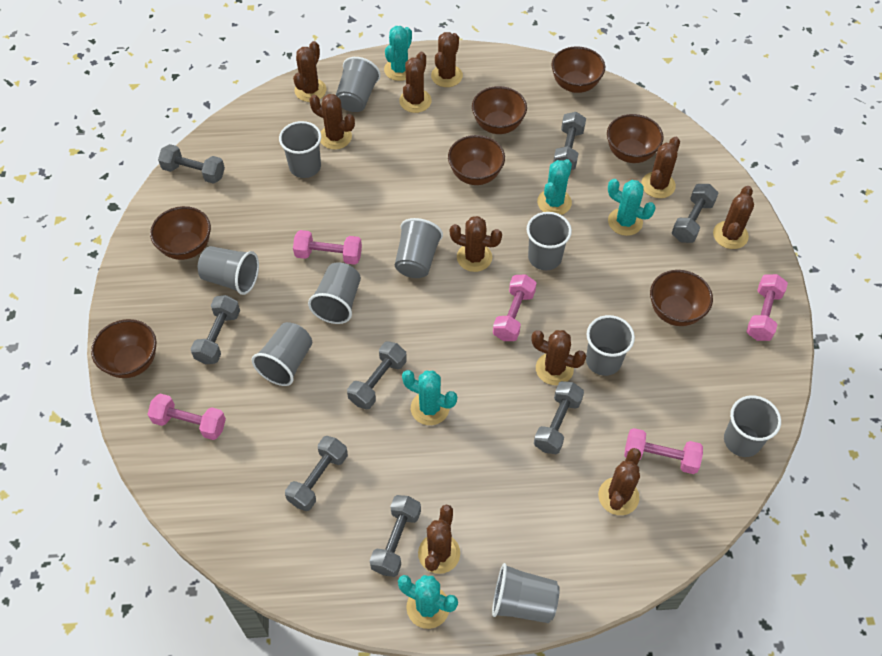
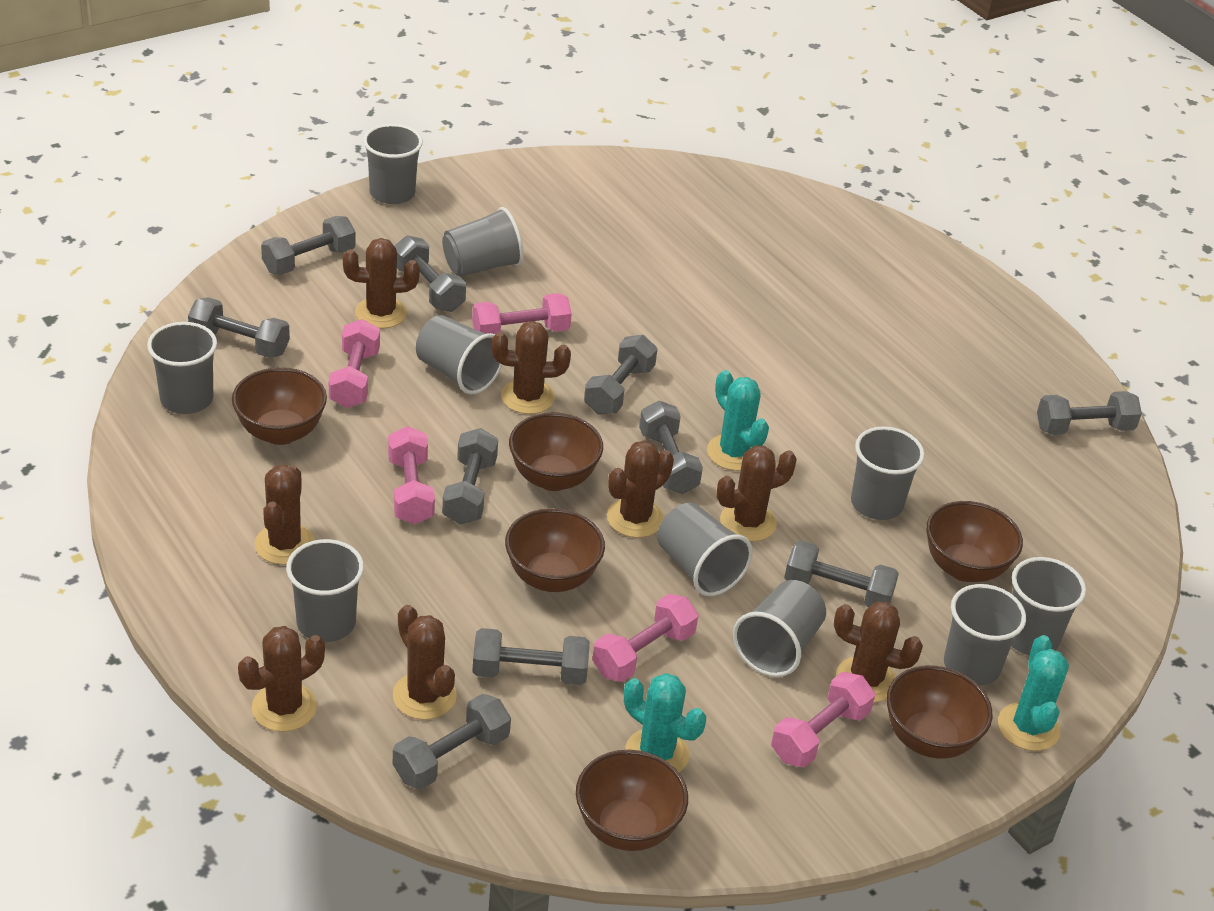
brown bowl: [91,319,156,378] [150,206,211,260] [448,135,505,185] [472,86,527,134] [551,46,605,93] [607,114,664,163] [650,270,713,326] = 7 -> [232,367,327,445] [505,508,605,592] [509,413,603,491] [576,750,688,851] [886,666,992,758] [926,501,1023,582] = 6
brown cactus: [293,41,327,102] [309,94,355,150] [399,52,432,113] [418,504,460,574] [431,32,463,87] [450,216,502,272] [531,330,586,385] [598,448,641,515] [641,137,680,198] [713,186,754,249] = 10 -> [238,626,325,732] [255,465,314,565] [343,238,420,329] [393,605,457,720] [492,321,571,414] [607,441,674,538] [716,445,797,542] [834,602,923,703] = 8
grey dumbbell: [158,144,225,184] [191,295,240,364] [285,436,348,511] [347,341,407,410] [369,495,421,577] [534,381,584,454] [553,112,586,170] [672,184,718,243] = 8 -> [188,297,290,358] [261,216,356,275] [393,694,511,789] [395,235,466,312] [442,428,498,525] [472,628,589,685] [584,335,657,415] [639,401,703,494] [784,540,899,607] [1037,391,1142,435] = 10
turquoise cactus: [384,26,412,81] [398,575,458,629] [402,370,457,425] [537,159,572,215] [608,179,656,236] = 5 -> [624,673,706,772] [707,370,769,471] [998,635,1069,751] = 3

